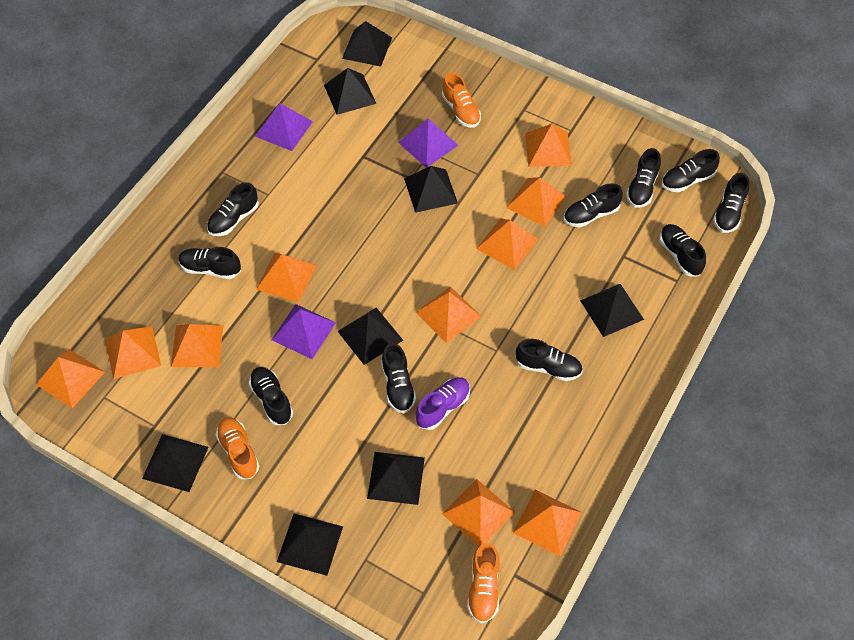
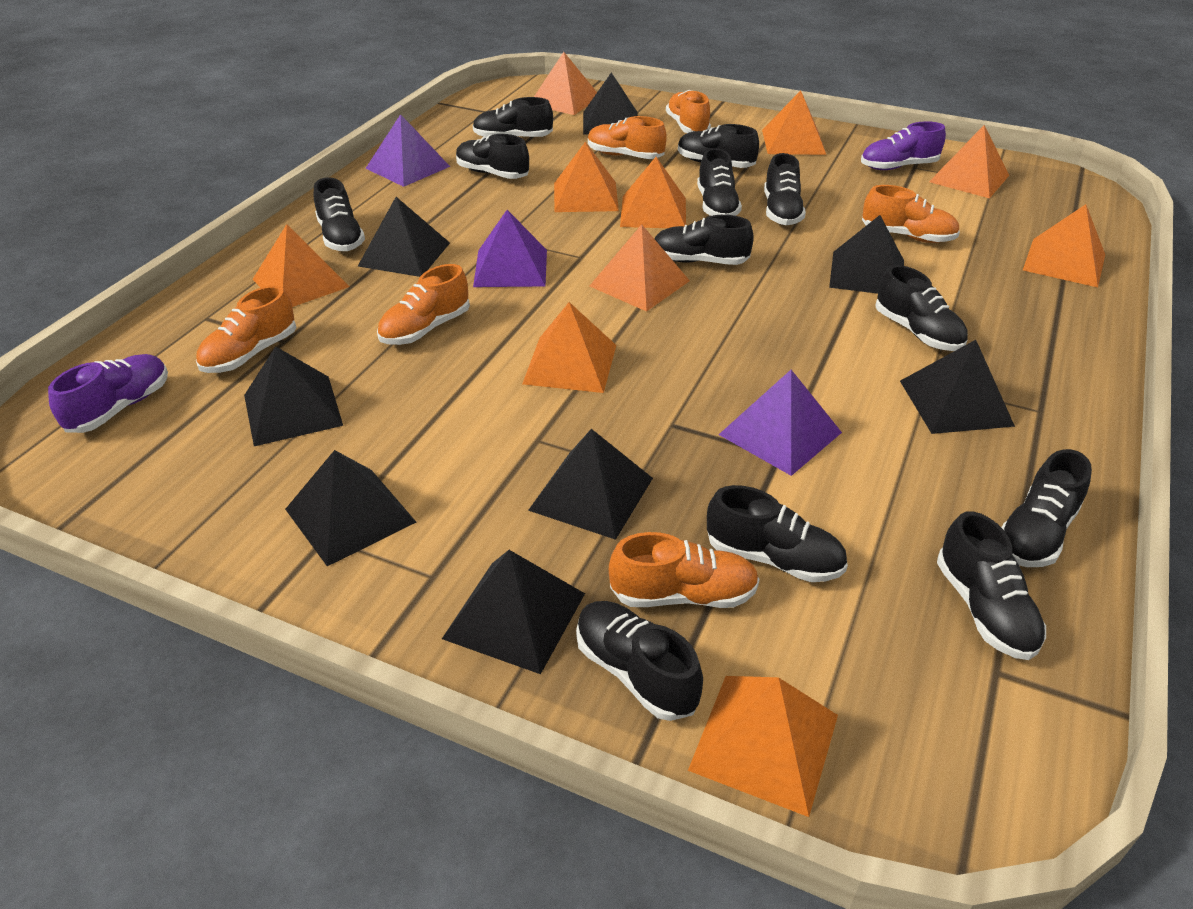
black shoe: [179,247,241,279] [207,182,259,236] [249,367,293,425] [381,343,416,413] [516,339,583,381] [564,183,623,227] [626,148,661,208] [659,224,706,276] [661,149,720,192] [713,173,749,233] = 10 -> [314,177,365,251] [456,134,529,179] [473,97,553,137] [576,601,703,721] [654,215,754,265] [678,124,759,168] [697,148,742,216] [707,485,848,582] [764,153,806,225] [875,265,968,351] [937,511,1046,660] [1001,449,1092,567] = 12
orange shoe: [216,417,259,479] [442,73,481,128] [467,543,500,624] = 3 -> [196,285,296,373] [377,264,470,345] [588,116,667,159] [609,532,760,608] [666,90,711,133] [862,185,960,243] = 6
purple shoe: [415,377,470,430] = 1 -> [48,354,168,433] [861,121,946,170] = 2

